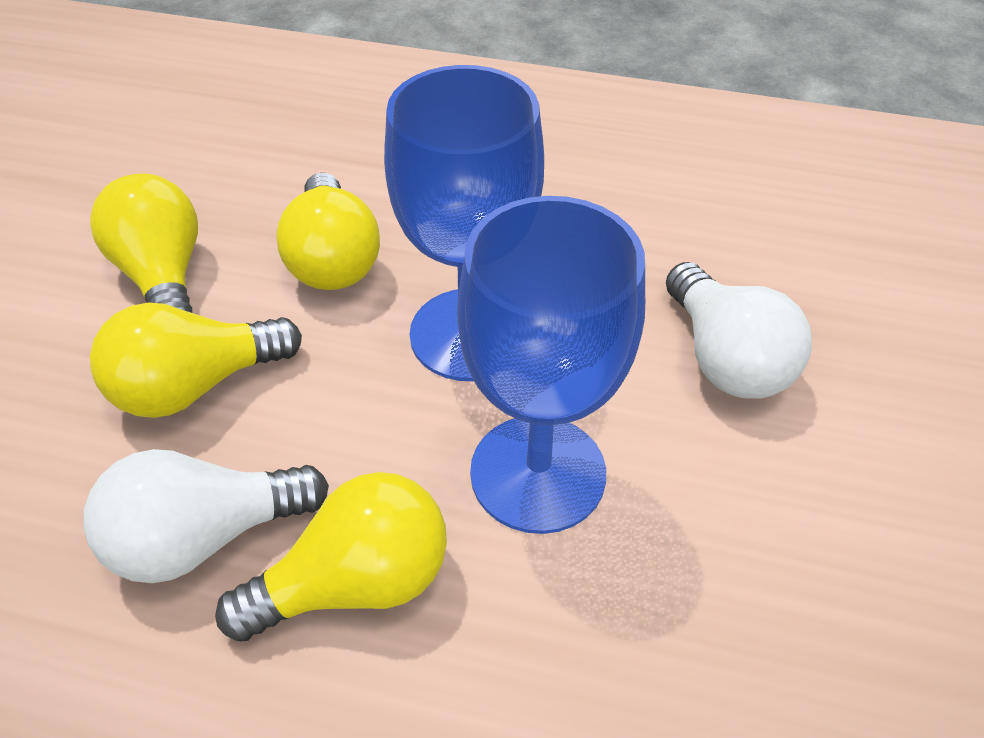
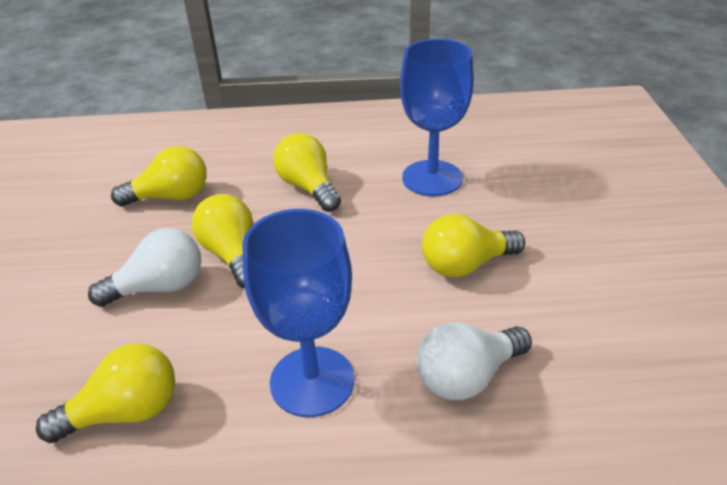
yellow light bulb: [90,174,198,313] [90,302,302,418] [215,472,447,642] [276,173,380,290] = 4 -> [36,343,175,443] [111,146,207,207] [192,194,253,288] [273,133,341,212] [422,214,525,277] = 5

